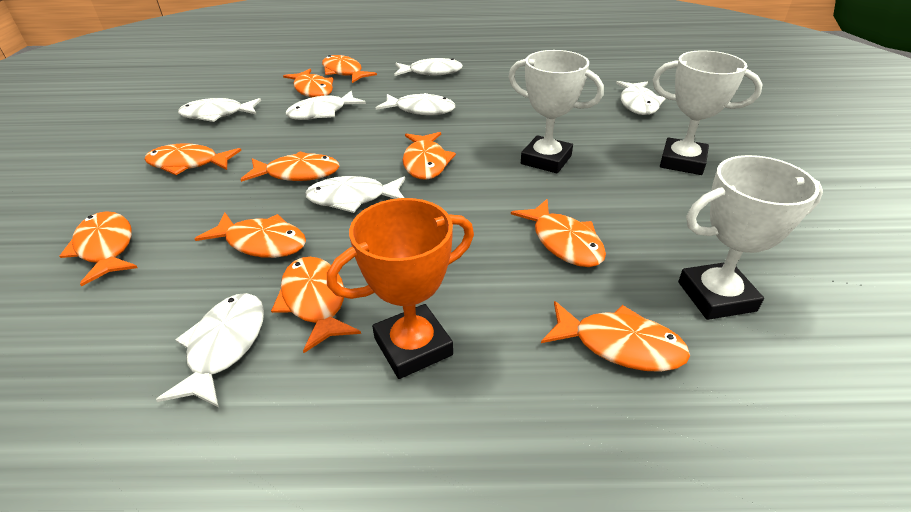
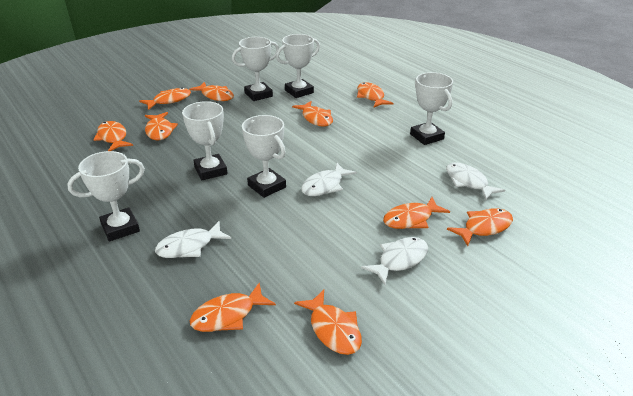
orange trophy: [327,198,474,379] = 1 -> none = 0
white fish: [156,293,264,407] [178,98,261,122] [286,91,366,120] [305,176,405,213] [376,93,455,115] [394,58,463,76] [616,81,666,115] = 7 -> [155,221,231,258] [301,163,357,196] [361,237,428,285] [446,162,505,200] = 4
white trophy: [509,50,604,173] [653,50,762,175] [678,155,823,320] = 3 -> [67,151,145,241] [182,101,228,180] [232,37,279,101] [242,115,286,198] [276,34,320,98] [410,72,453,145] = 6

